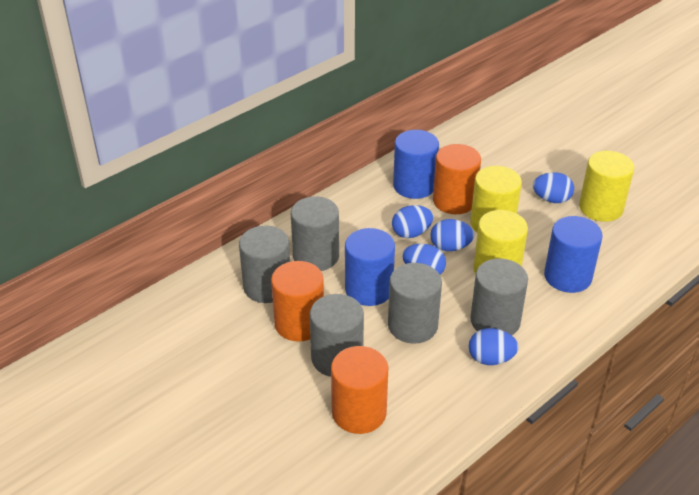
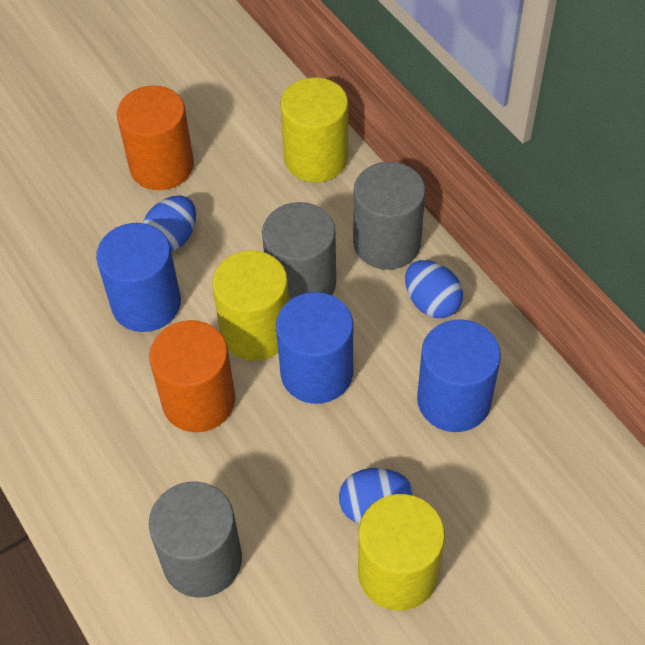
blue egg: [392,205,433,238] [402,244,446,275] [430,219,474,251] [469,328,519,365] [533,172,574,203] = 5 -> [143,196,196,252] [339,468,413,524] [405,260,463,318] = 3
grey cylinder: [239,226,290,303] [291,196,339,271] [309,294,364,377] [388,263,442,344] [470,258,528,335] = 5 -> [149,481,242,598] [262,202,336,301] [353,162,426,270] = 3
orange cylinder: [271,261,324,342] [331,346,388,434] [433,144,481,214] = 3 -> [117,86,194,190] [149,320,235,432] = 2

